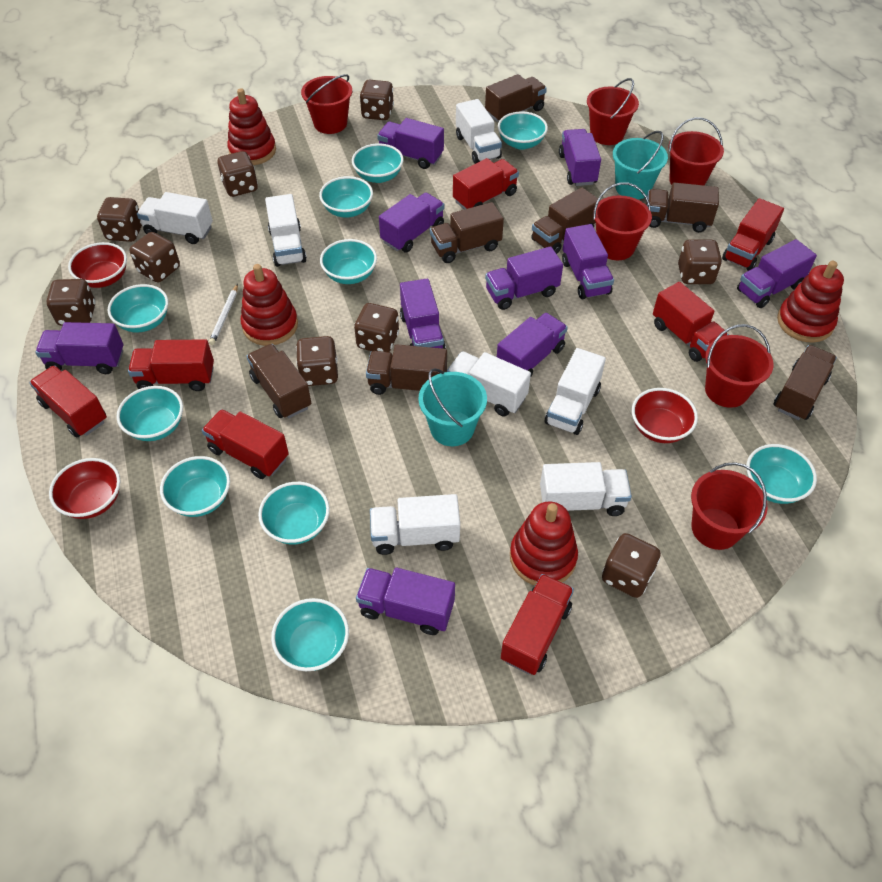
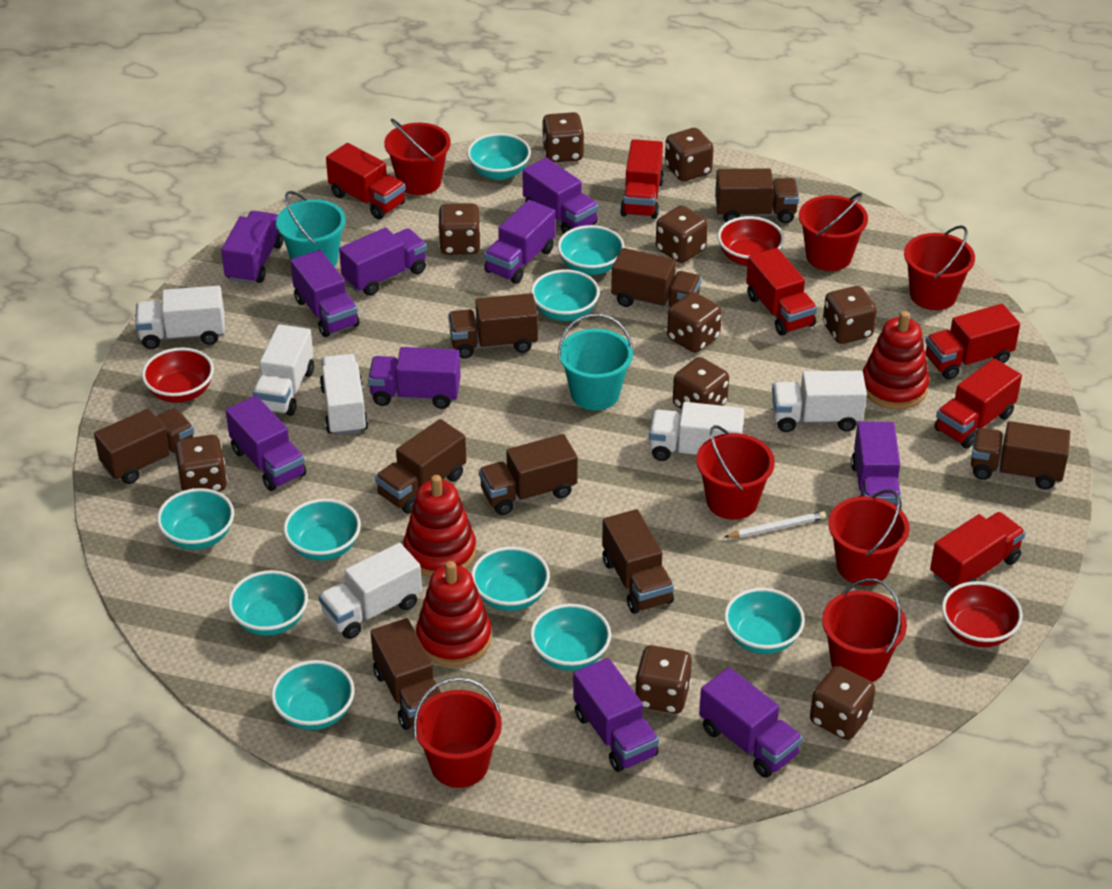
brown dice: [46,279,96,326] [97,197,142,242] [129,232,180,282] [217,151,258,197] [296,336,338,386] [354,303,399,352] [360,80,394,120] [602,533,661,598] [678,240,722,284] = 9 -> [175,435,227,492] [438,203,481,255] [542,112,585,162] [635,645,692,714] [656,205,708,263] [665,128,714,181] [667,292,722,353] [673,357,729,409] [810,666,875,740] [823,286,877,344] = 10
brown truck: [246,344,311,418] [366,344,447,395] [430,202,504,263] [485,74,547,122] [531,187,601,254] [646,183,719,233] [774,345,837,420] = 7 -> [94,408,194,484] [371,618,442,730] [375,419,466,514] [448,293,538,359] [479,434,578,515] [602,509,674,614] [611,248,701,308] [715,168,799,223] [971,421,1070,490] = 9
red bucket: [301,74,352,134] [587,78,639,145] [593,182,652,260] [669,117,724,186] [691,462,768,550] [705,324,773,408] = 6 -> [384,119,451,195] [413,677,502,788] [696,425,775,520] [799,193,868,271] [822,578,907,682] [828,490,910,586] [904,225,975,310] = 7
red stacking toy: [227,88,276,165] [241,264,298,346] [510,501,578,585] [777,261,844,343] = 4 -> [403,475,476,577] [416,561,492,667] [863,311,929,409] = 3
red truck: [29,365,107,437] [128,339,214,391] [202,409,289,479] [453,158,519,210] [501,574,574,675] [653,282,729,362] [722,198,784,271] = 7 -> [326,143,406,219] [620,139,664,219] [746,248,817,336] [925,304,1020,380] [930,512,1026,590] [934,358,1022,448] = 6
white truck: [137,192,213,244] [265,194,307,267] [370,494,460,555] [447,351,531,416] [456,99,502,164] [540,462,632,516] [545,348,606,435] = 7 -> [135,286,225,349] [253,324,314,416] [319,543,422,639] [320,354,368,436] [649,402,744,461] [772,371,867,432] = 6

